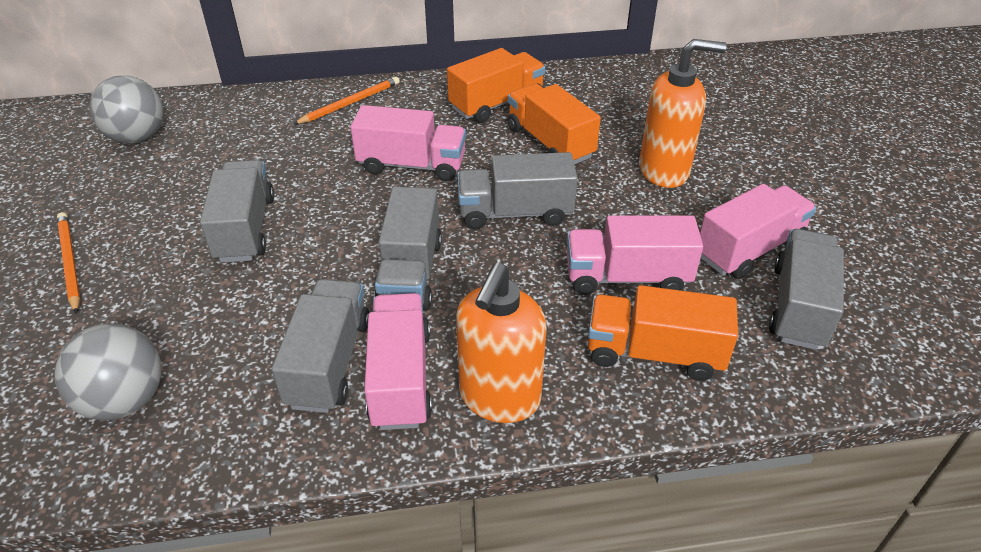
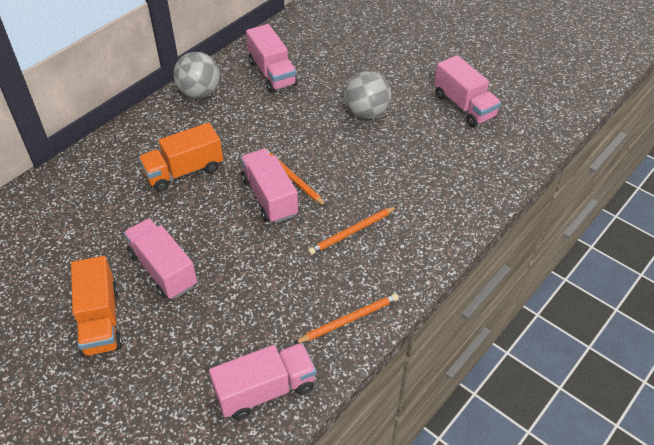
grey truck: [200,160,274,263] [271,279,370,413] [374,187,442,311] [457,152,578,230] [769,229,844,350] = 5 -> none = 0
orange pencil: [57,212,80,314] [294,77,400,124] = 2 -> [264,148,326,207] [294,293,399,344] [308,206,397,255] = 3
orange soap dispenser: [456,263,547,423] [639,39,727,188] = 2 -> none = 0
orange truck: [447,48,546,123] [507,84,601,165] [588,285,738,381] = 3 -> [71,256,123,357] [138,123,223,192] = 2
pink truck: [350,105,466,182] [364,293,432,430] [567,215,703,295] [700,184,817,279] = 4 -> [123,218,197,299] [209,343,316,420] [240,149,298,223] [246,24,297,93] [434,55,501,127] = 5

